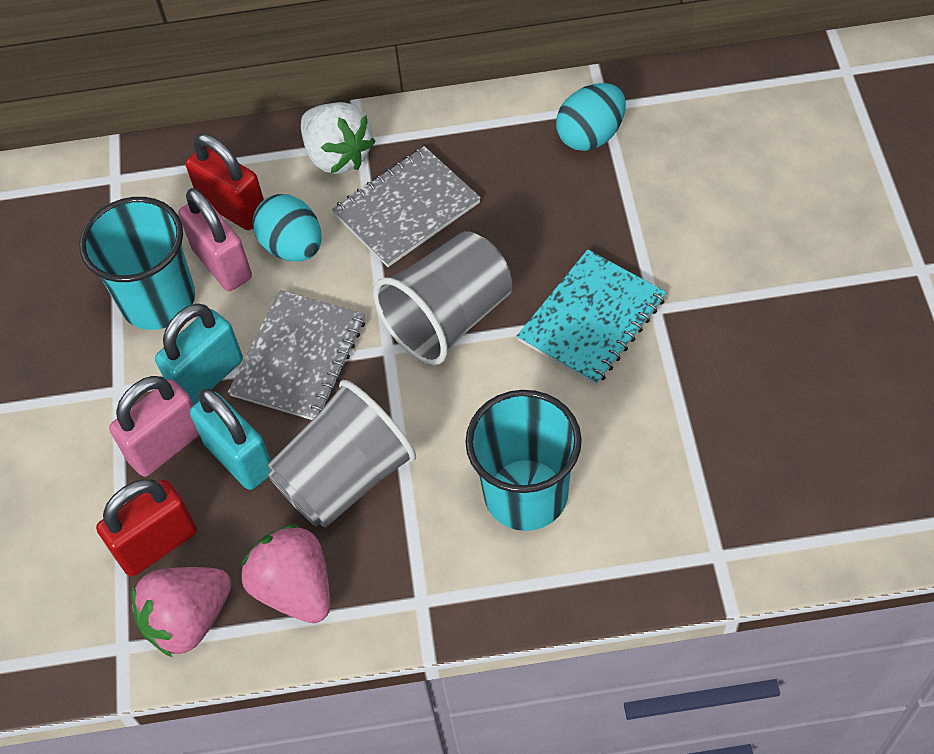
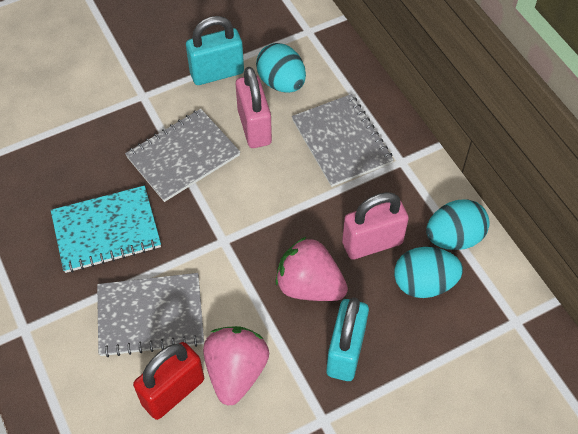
grey cup: [267,380,416,528] [373,231,512,365] = 2 -> none = 0
grey notebook: [228,290,365,420] [332,146,481,267] = 2 -> [97,273,204,357] [125,109,240,202] [292,94,394,187] = 3
red padlock: [96,479,197,577] [186,134,264,230] = 2 -> [133,342,204,420] = 1
turquoise cup: [79,197,195,330] [465,390,582,531] = 2 -> none = 0
turquoise egg: [253,194,322,261] [556,83,626,151] = 2 -> [256,43,306,93] [394,247,463,298] [426,199,490,250] = 3
white strawberry: [301,102,376,174] = 1 -> none = 0

